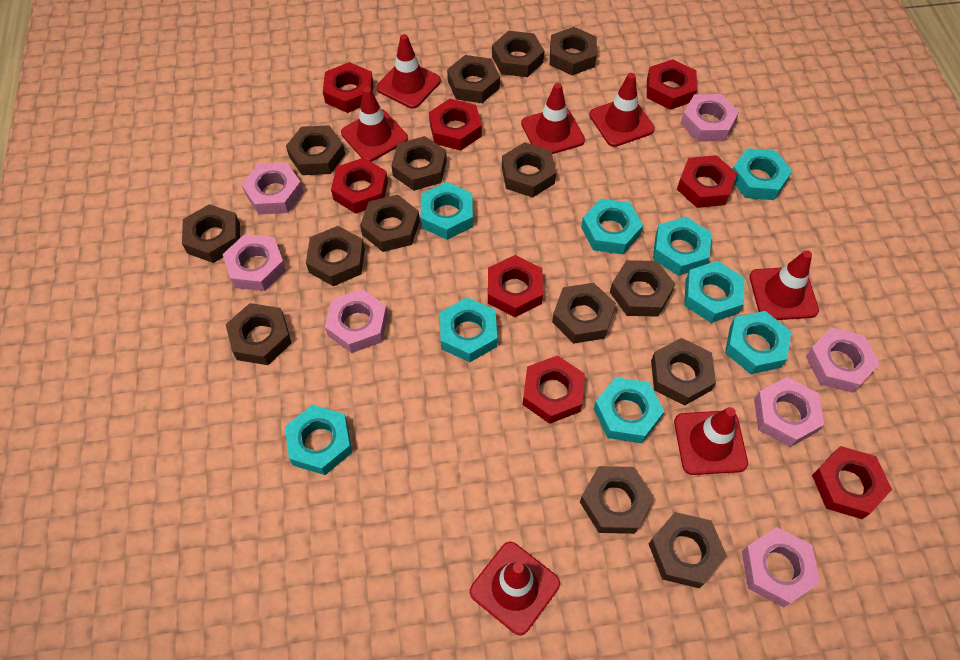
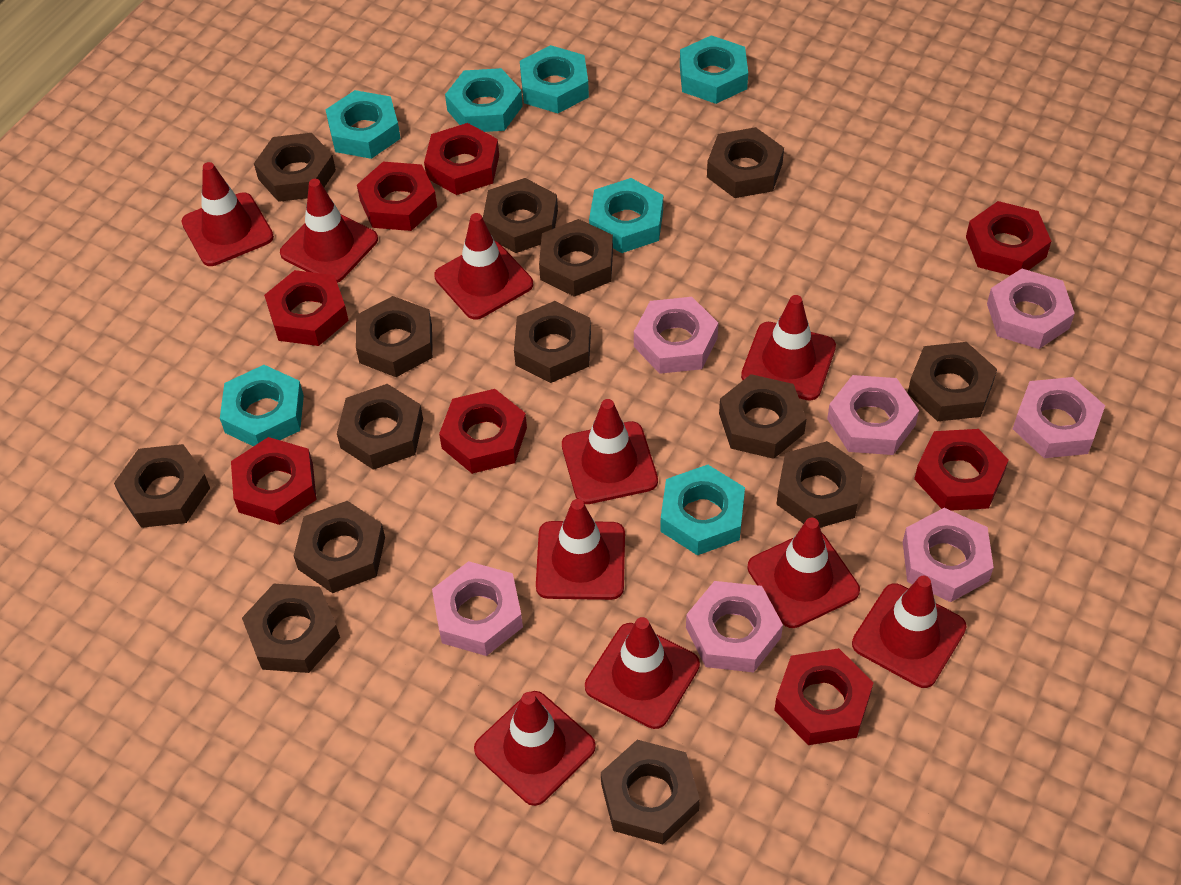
brown nut: [182,204,240,263] [226,303,292,365] [286,125,345,175] [306,226,365,286] [360,195,420,252] [391,136,447,191] [447,55,500,103] [492,31,544,77] [502,142,556,197] [550,27,597,75] [552,283,616,343] [580,466,654,534] [610,260,675,317] [649,512,727,588] [651,338,716,406] = 15 -> [114,444,210,528] [242,584,340,673] [254,133,336,202] [294,501,385,593] [337,384,423,470] [356,296,433,377] [483,178,558,253] [514,301,591,383] [539,219,613,297] [601,740,700,845] [707,127,784,198] [719,374,806,459] [776,441,863,528] [908,342,997,422] = 14
red traffic cone: [341,87,408,162] [376,34,441,109] [470,542,560,635] [521,83,585,154] [589,73,655,147] [674,407,748,475] [749,250,819,320] = 7 -> [182,162,274,266] [280,179,378,283] [434,213,533,320] [474,691,596,806] [536,499,625,600] [562,399,658,504] [585,617,700,729] [741,295,836,401] [747,518,860,628] [852,576,966,688] = 10
turquoise nut: [285,405,352,475] [421,182,473,240] [440,297,497,362] [581,199,643,254] [594,377,664,443] [653,217,712,276] [684,261,744,323] [725,311,791,374] [733,148,792,200] = 9 -> [220,365,304,447] [326,90,401,159] [445,68,523,132] [520,45,589,113] [589,178,663,253] [660,465,745,555] [680,35,748,104] = 7

